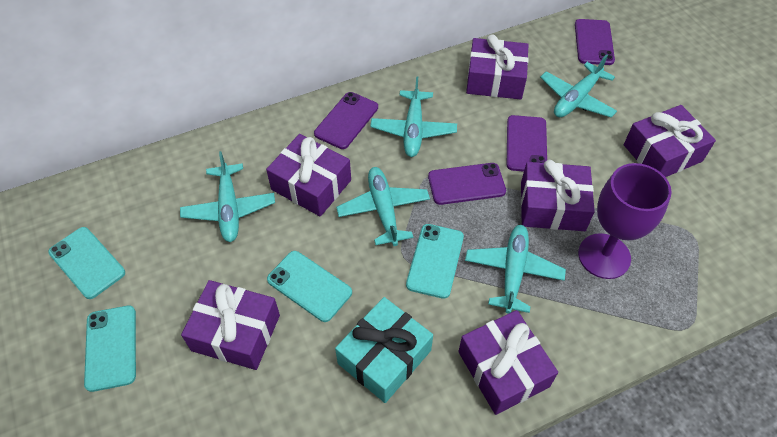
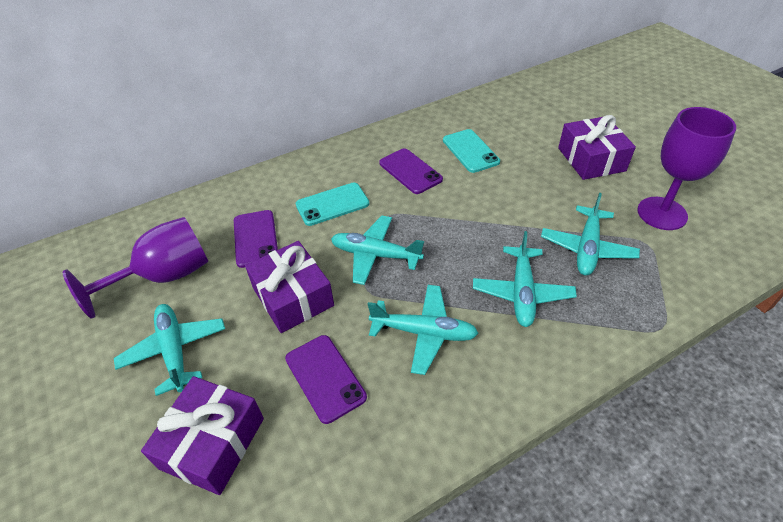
purple gift: [181,280,280,370] [266,134,351,217] [458,310,558,415] [466,34,529,100] [521,160,595,231] [624,105,716,177] = 6 -> [141,376,264,495] [245,241,334,333] [558,115,636,180] = 3
purple goblet: [578,163,672,279] = 1 -> [63,217,208,319] [637,107,736,230] = 2
purple phone: [314,92,378,149] [428,163,506,205] [507,115,547,172] [575,19,615,65] = 4 -> [234,210,278,268] [285,335,367,424] [379,148,443,194] = 3
turquoise gift: [335,297,433,403] = 1 -> none = 0
turquoise phone: [48,227,125,299] [84,306,136,392] [267,251,352,322] [406,224,464,299] = 4 -> [296,183,369,226] [443,129,500,173] = 2

